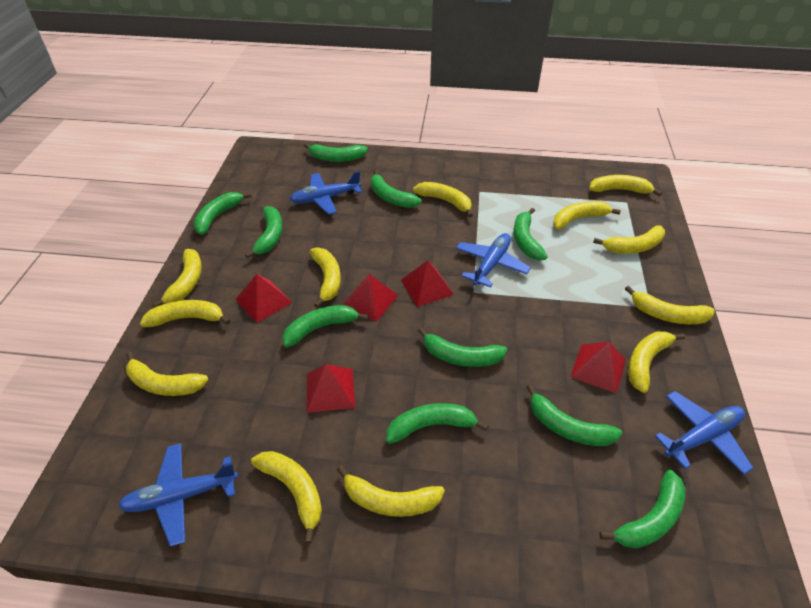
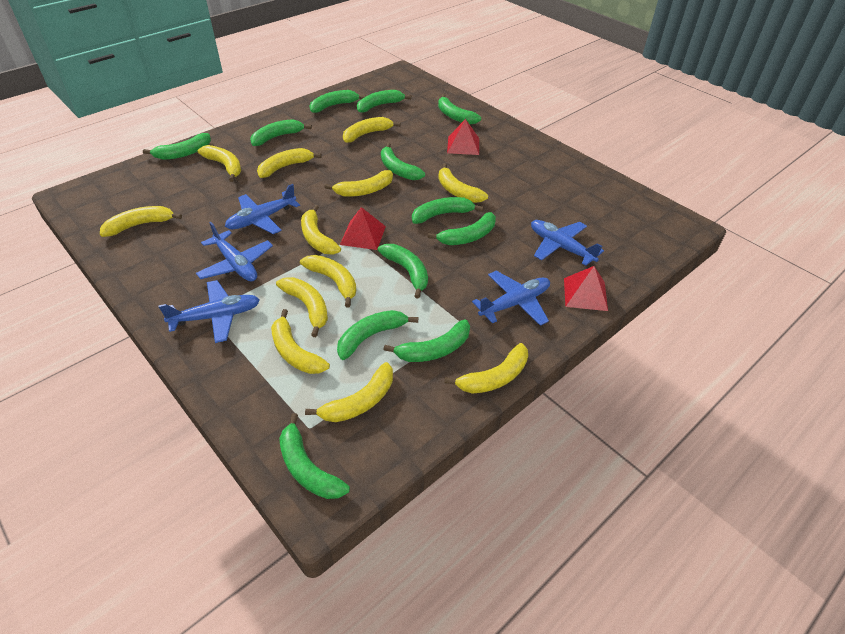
blue plane: [118,443,238,547] [290,171,362,215] [456,233,531,288] [655,391,754,475] = 4 -> [159,280,260,343] [196,222,273,281] [225,184,300,234] [472,271,550,326] [531,220,604,266] = 5
green banana: [194,192,252,235] [245,206,283,259] [282,305,368,348] [303,143,368,162] [371,170,422,208] [386,403,488,444] [418,327,507,367] [513,208,547,260] [527,384,622,446] [599,470,685,548] = 10 -> [143,133,211,160] [250,119,312,146] [279,413,350,499] [310,90,366,113] [337,310,418,360] [357,90,412,113] [378,244,428,299] [381,143,425,180] [383,320,470,362] [412,197,484,224] [428,212,496,245] [438,94,481,125] = 12
red pyramid: [235,274,293,323] [307,364,355,413] [343,273,399,322] [401,261,454,307] [570,342,626,394] = 5 -> [340,207,386,250] [447,119,479,155] [564,266,608,311] = 3

